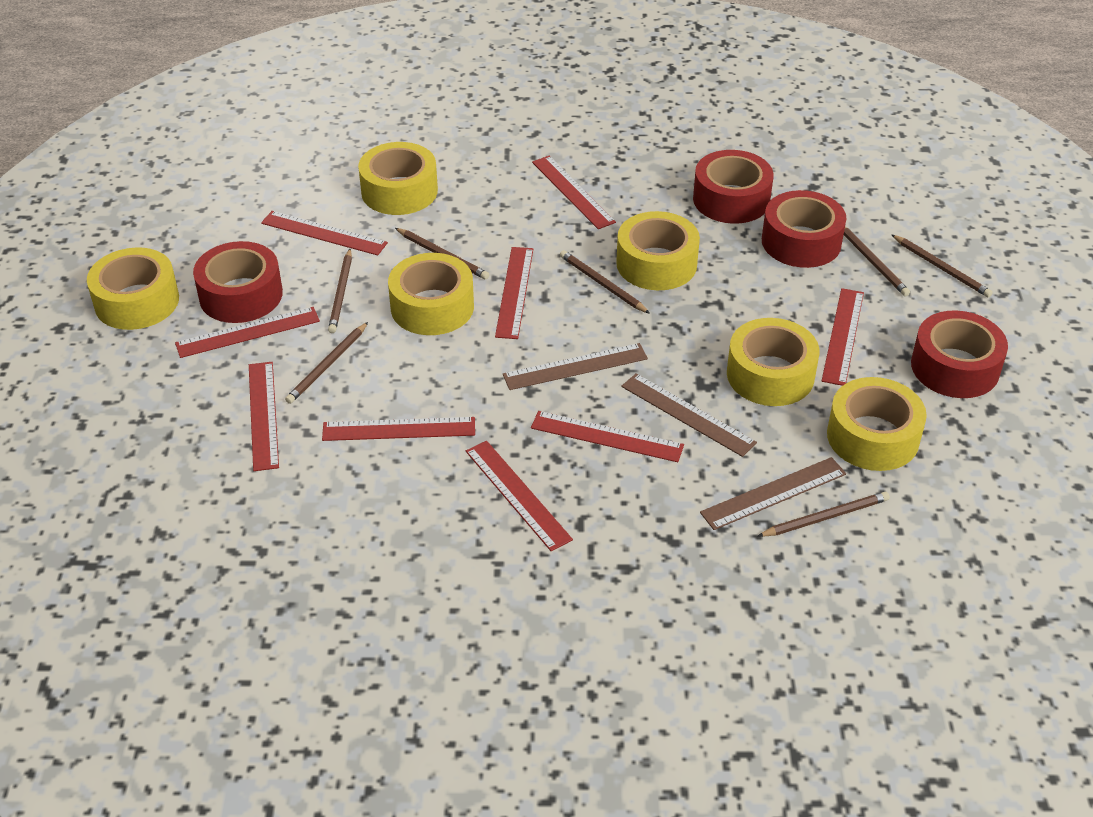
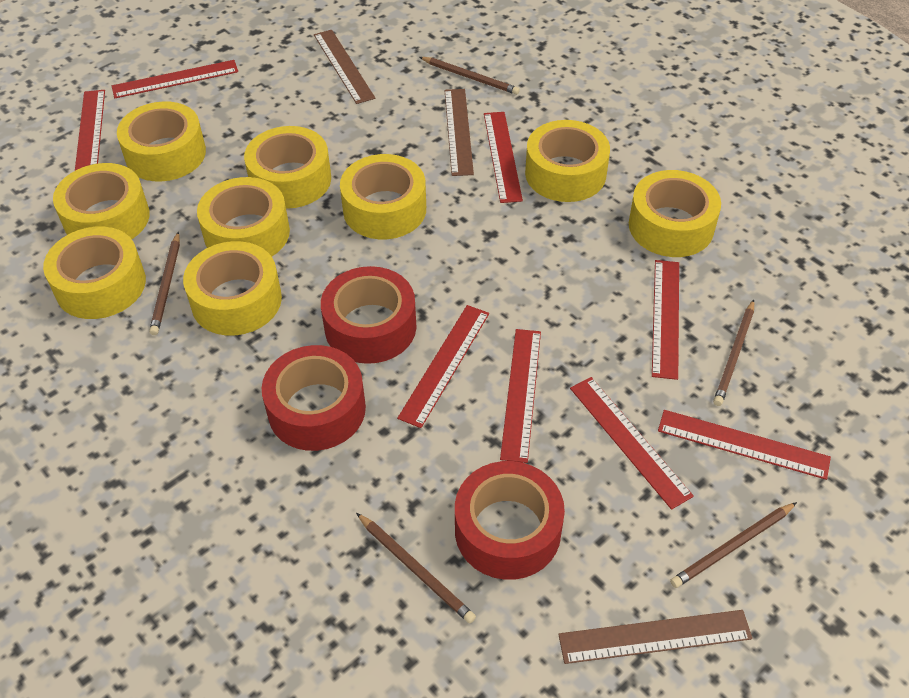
brown pencil: [285,322,368,404] [328,249,352,333] [395,228,489,280] [560,250,650,314] [758,492,890,537] [844,227,910,296] [891,234,993,298] = 7 -> [149,232,180,335] [356,513,476,623] [420,57,520,95] [670,502,797,588] [713,300,754,406] = 5
red ruler: [175,307,320,358] [249,362,279,471] [261,211,388,255] [322,417,475,441] [466,441,573,551] [495,247,533,339] [531,411,684,462] [532,156,616,229] [822,288,864,386] = 9 -> [75,90,105,171] [112,60,238,98] [397,305,489,428] [484,112,523,203] [500,329,541,463] [570,377,694,510] [652,260,679,380] [658,410,831,480] = 8
red tape: [193,241,283,323] [693,150,774,224] [762,190,847,268] [911,311,1008,398] = 4 -> [262,345,366,451] [321,266,417,364] [455,461,565,580] = 3
yellow tape: [87,248,179,330] [358,142,438,215] [388,253,474,335] [616,211,700,290] [727,318,819,406] [827,377,927,471] = 6 -> [43,227,146,319] [53,163,150,239] [117,101,206,182] [183,241,282,336] [197,177,290,257] [244,126,331,209] [340,154,426,239] [525,120,610,202] [629,170,721,257] = 9

